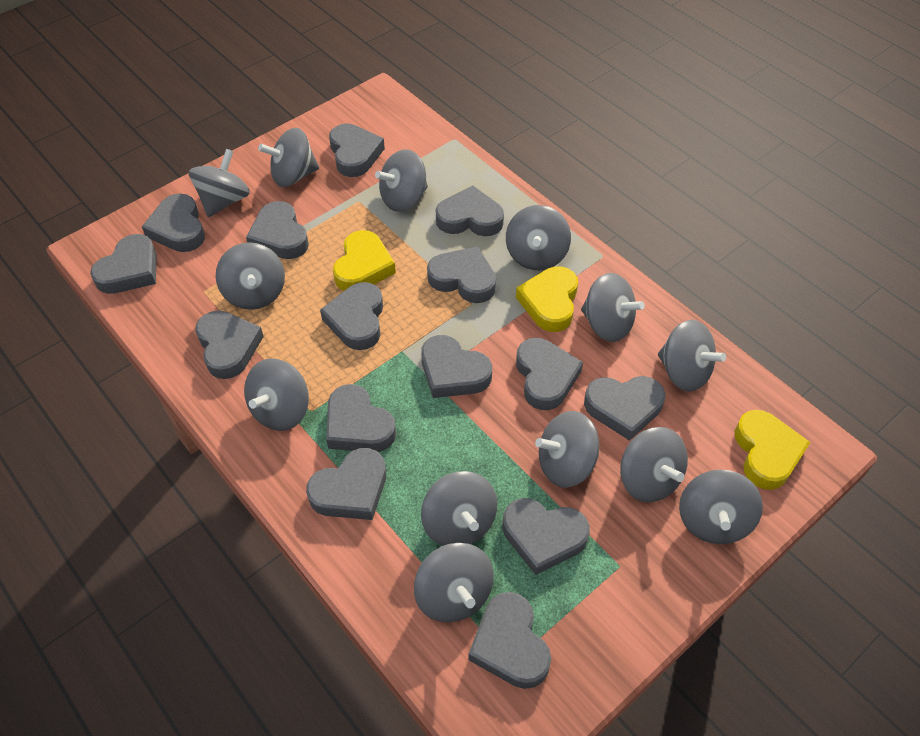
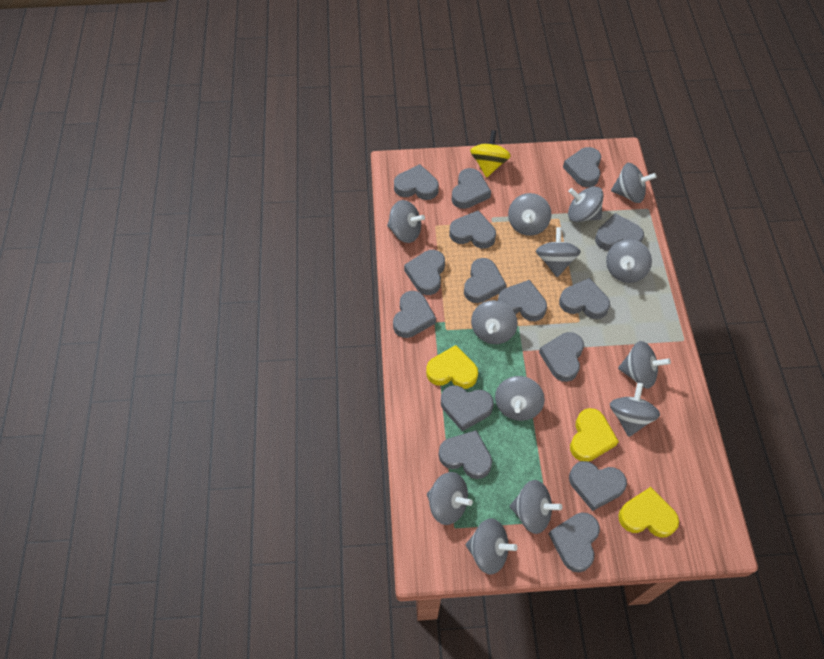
yellow spinning top: none = 0 -> [470,130,511,177] = 1

